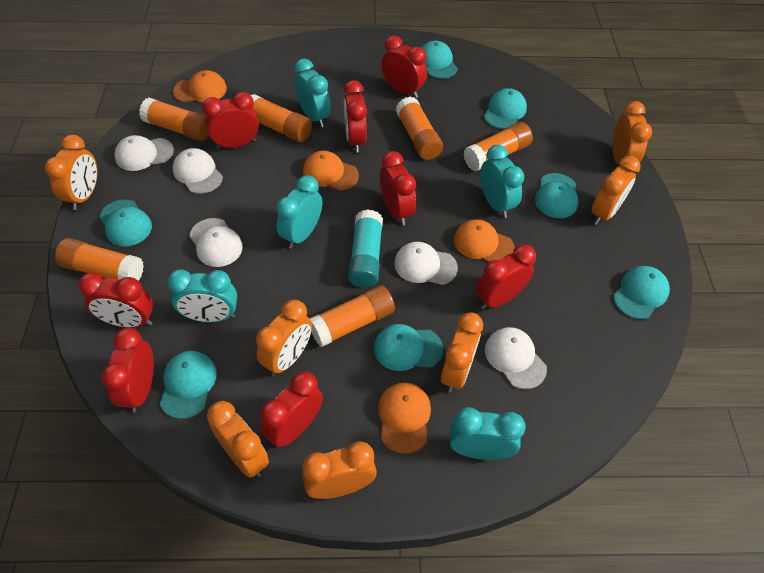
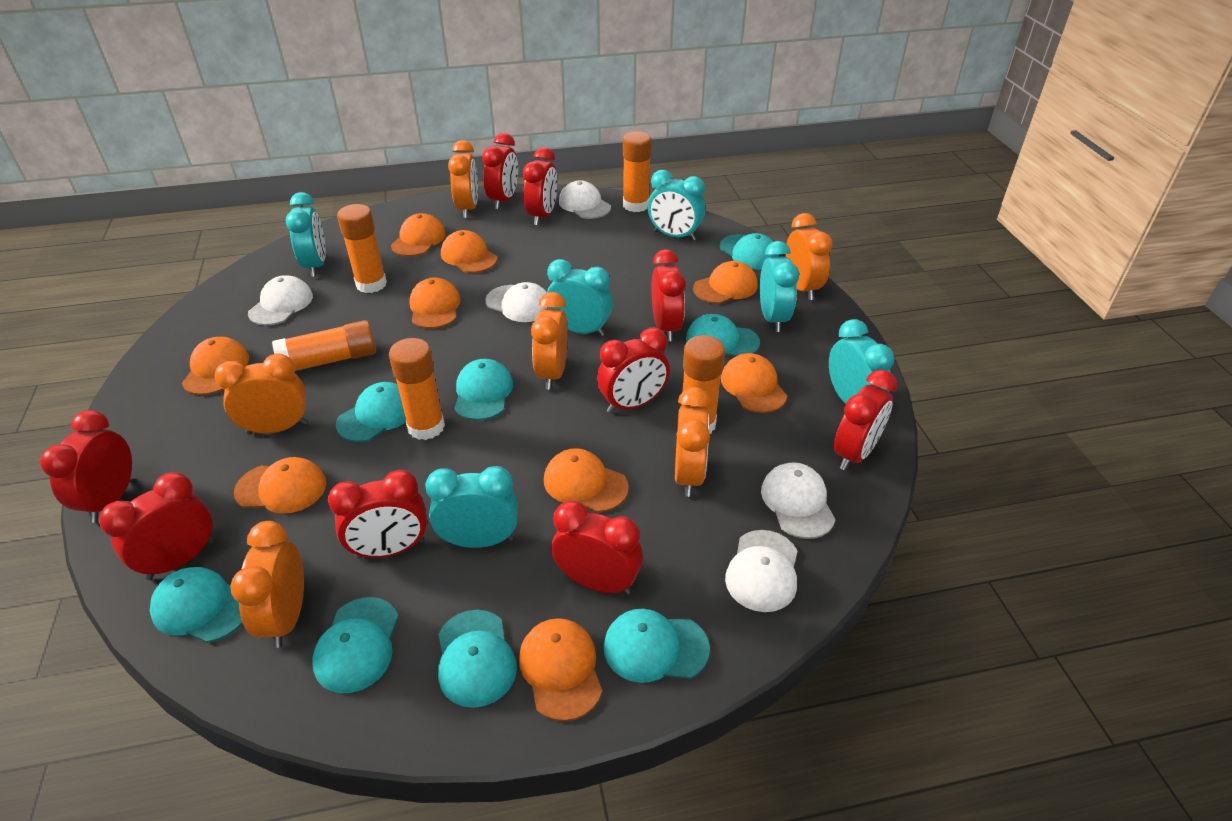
orange cap: [173,70,227,102] [303,151,359,191] [378,383,431,454] [454,219,515,262] = 4 -> [182,337,249,395] [234,457,326,514] [391,213,446,257] [409,278,461,328] [441,230,497,273] [519,618,602,721] [544,448,629,512] [693,261,758,304] [721,353,787,413] = 9
orange clock: [45,135,97,210] [207,401,269,478] [256,300,312,376] [302,441,377,499] [441,312,483,393] [591,156,641,225] [612,101,652,166] = 7 -> [215,353,307,434] [230,521,304,648] [448,140,478,218] [531,292,568,390] [675,387,710,497] [785,213,833,300] = 6
orange glue stick: [55,238,144,281] [139,98,209,141] [251,94,312,142] [309,285,395,347] [396,96,443,160] [463,122,533,171] = 6 -> [272,320,376,371] [337,204,387,293] [389,338,445,440] [623,131,652,212] [681,335,725,434] = 5
red clock: [78,273,153,328] [101,328,154,412] [202,92,259,149] [260,371,323,447] [343,80,367,152] [380,151,416,225] [381,36,427,98] [476,244,536,310] = 8 -> [40,410,132,523] [99,472,213,580] [328,470,427,559] [482,133,518,209] [523,147,558,225] [551,500,643,595] [597,328,670,413] [651,249,686,341] [834,370,897,470] = 9
turquoise cap: [99,199,152,246] [160,351,217,419] [374,324,443,371] [421,41,458,79] [484,88,527,129] [535,173,578,218] [613,266,670,319] = 7 -> [150,567,243,643] [312,597,398,693] [336,382,406,442] [438,610,517,708] [455,359,513,420] [604,609,710,683] [686,314,760,356] [720,233,779,269] = 8
turquoise clock: [167,269,237,322] [276,175,322,249] [294,58,331,127] [449,407,526,460] [480,145,525,218] = 5 -> [286,192,326,277] [425,466,518,548] [547,259,613,336] [648,170,705,241] [760,241,799,332] [829,319,895,404] = 6
turquoise glue stick: [348,209,383,288] = 1 -> none = 0

